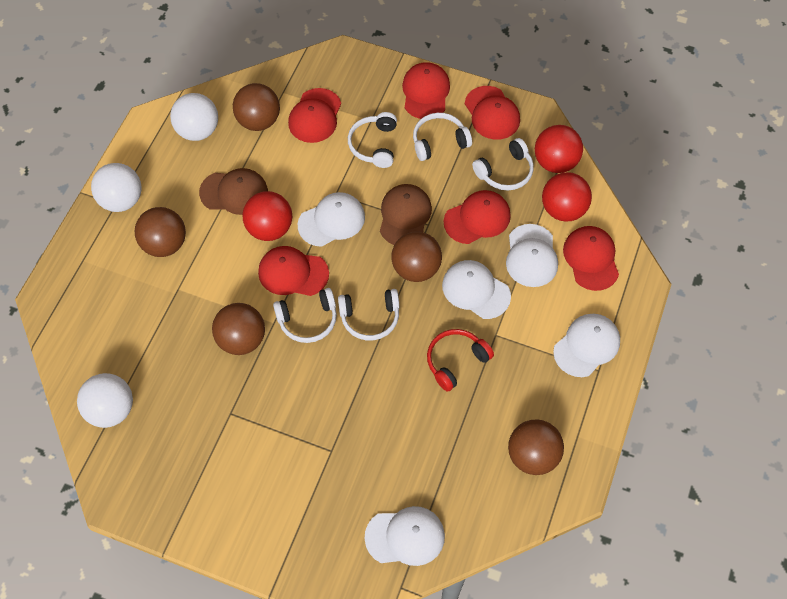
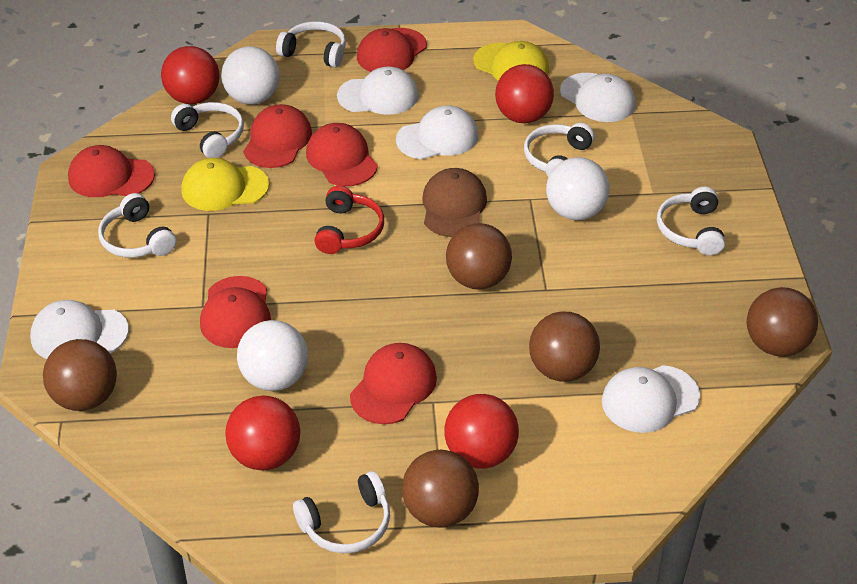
brown cap: [199,168,268,215] [380,184,432,245] = 2 -> [422,168,487,237] = 1
red ball: [243,191,292,241] [535,125,583,173] [542,172,592,222] = 3 -> [161,46,220,104] [225,395,300,471] [444,394,519,468] [495,64,554,123] = 4
white headphones: [273,288,337,343] [338,289,400,340] [348,112,397,168] [413,113,472,161] [472,138,534,190] = 5 -> [98,193,176,258] [171,102,244,158] [276,21,346,68] [293,471,390,553] [524,123,595,177] [657,187,725,255] = 6
yellow cap: none = 0 -> [181,158,269,211] [473,41,549,81] = 2

